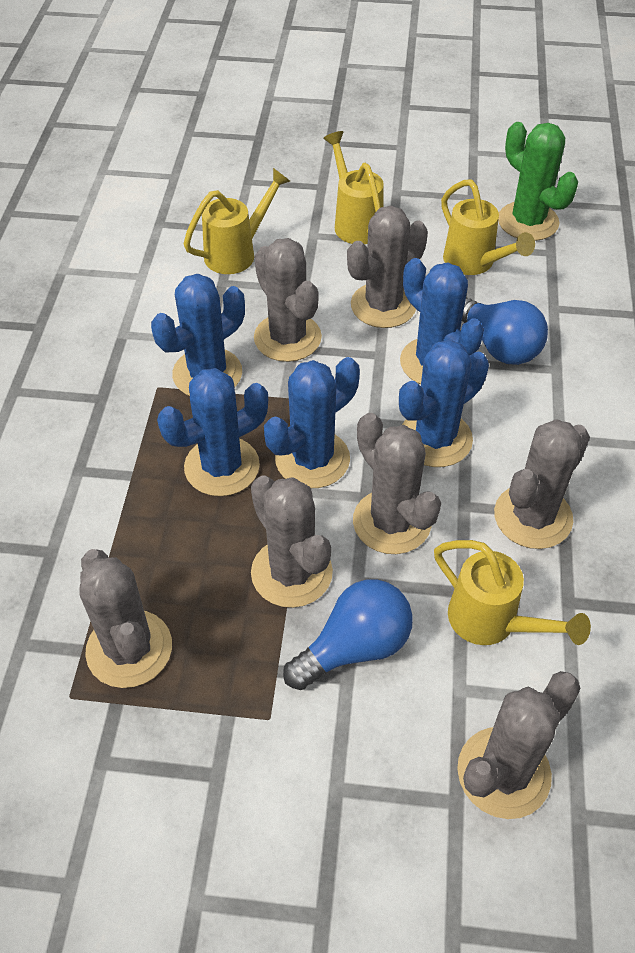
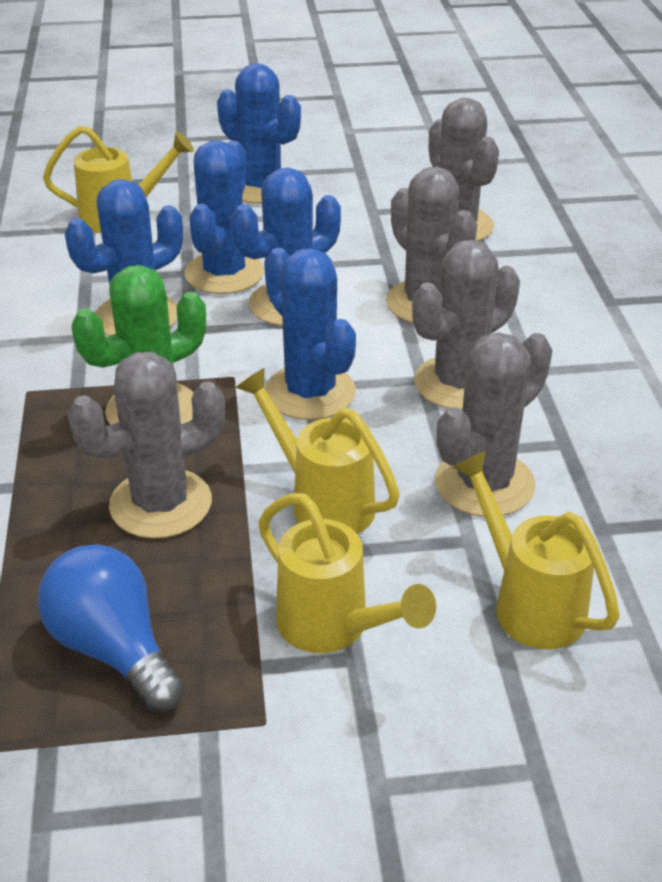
blue light bulb: [283,579,413,690] [462,297,548,365] = 2 -> [38,544,185,712] = 1
grey cactus: [79,549,172,688] [251,476,333,608] [254,238,322,362] [347,206,428,328] [353,413,441,554] [457,671,581,819] [494,419,590,549] = 7 -> [68,352,225,539] [386,167,477,323] [412,240,520,410] [429,98,499,241] [435,332,552,517] = 5

